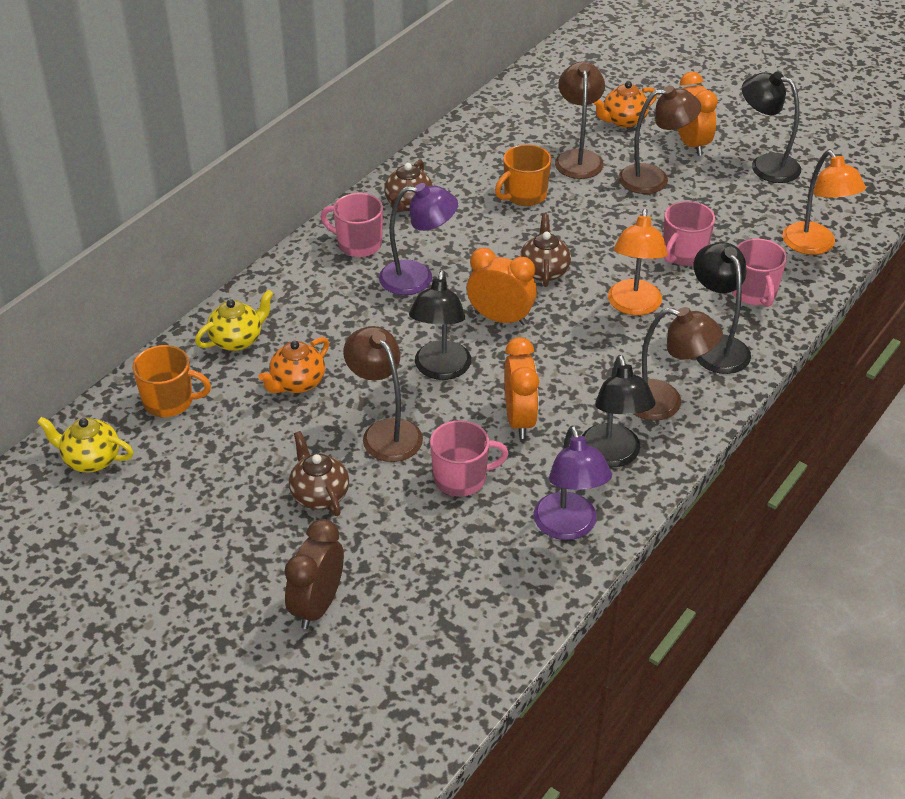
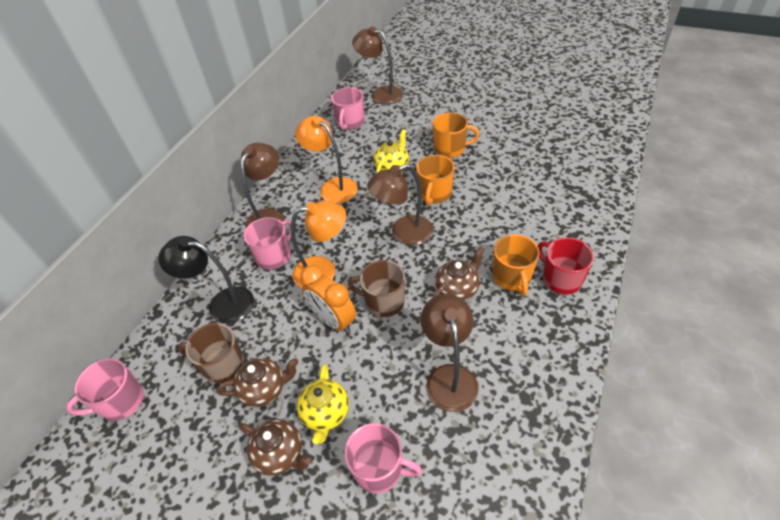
black lamp: [409,270,471,380] [582,355,656,467] [694,242,751,374] [742,72,801,183] = 4 -> [158,236,254,323] = 1
brown clock: [285,519,344,629] = 1 -> none = 0
brown mug: none = 0 -> [178,323,244,384] [348,260,405,317] = 2
orange clock: [467,248,537,325] [504,337,539,439] [678,72,718,156] = 3 -> [300,265,356,333] = 1
orange mug: [132,345,211,417] [495,144,551,206] = 2 -> [416,155,455,205] [432,113,479,158] [493,234,539,296] = 3
orange teapot: [258,337,329,393] [593,81,657,128] = 2 -> none = 0
purple lamp: [379,183,458,295] [533,426,612,540] = 2 -> none = 0
red mug: none = 0 -> [538,238,594,295] = 1

